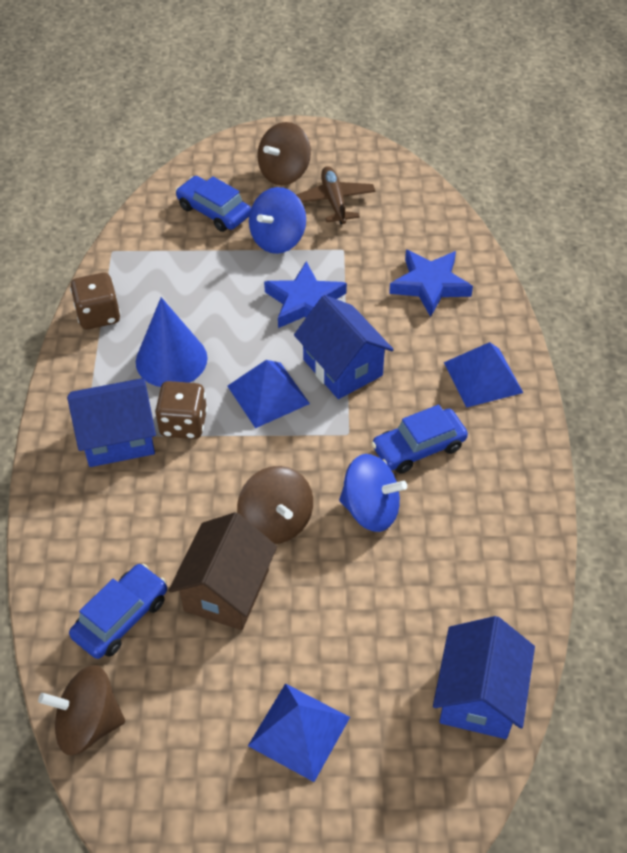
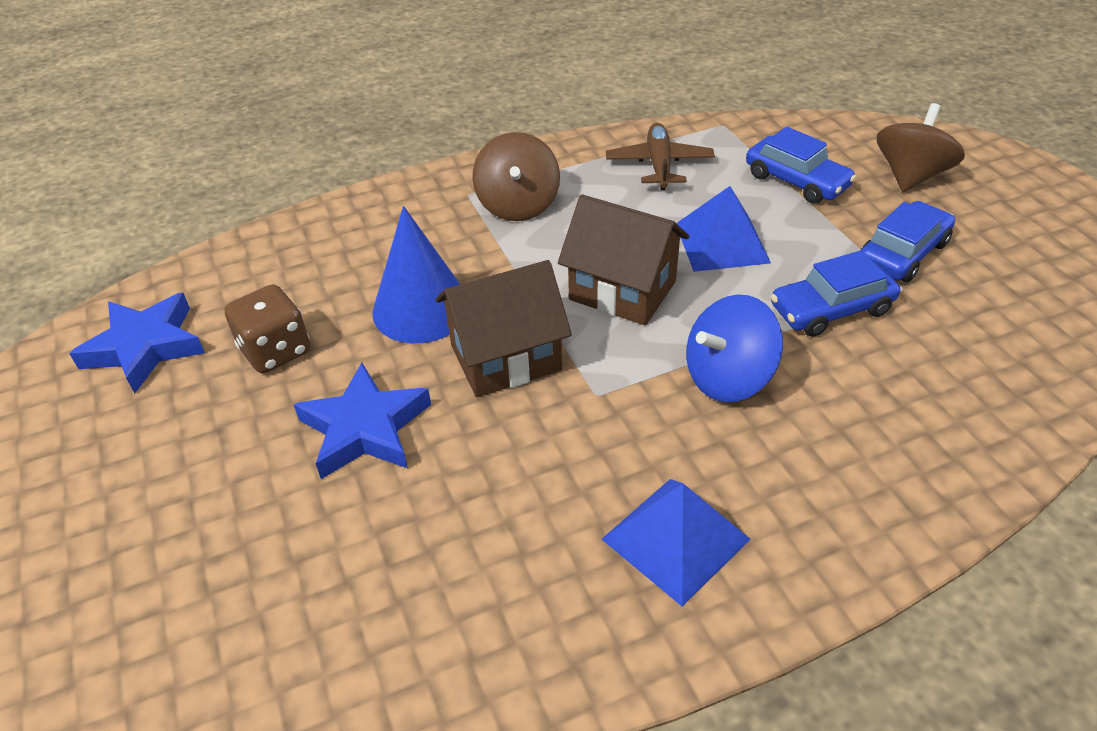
blue house: [67,378,156,467] [294,295,394,399] [433,616,535,739] = 3 -> none = 0
blue pyramid: [228,360,310,428] [248,683,350,782] [444,342,523,408] = 3 -> [602,479,751,607] [677,186,771,272] = 2
blue spinning top: [249,187,306,254] [339,454,407,532] = 2 -> [686,295,783,402] = 1
brown dice: [70,273,121,329] [155,381,207,439] = 2 -> [225,284,310,373] = 1
brown house: [169,512,277,630] = 1 -> [436,260,572,397] [558,195,689,325] = 2
brown spinning top: [38,665,125,755] [237,466,313,544] [257,122,311,185] = 3 -> [472,132,560,221] [877,103,965,192] = 2

